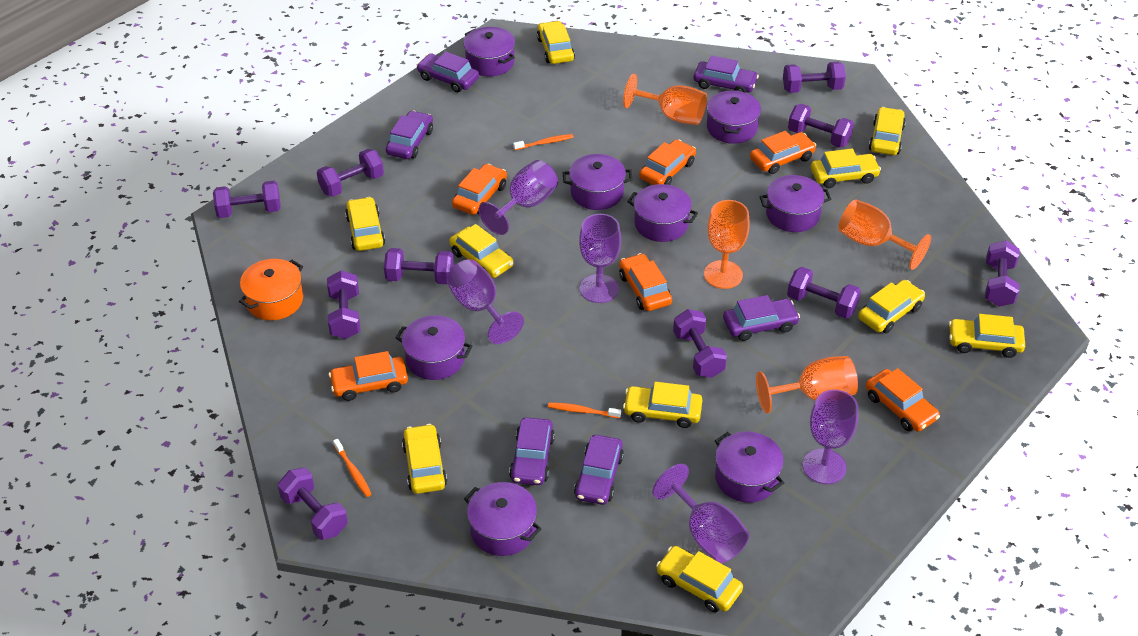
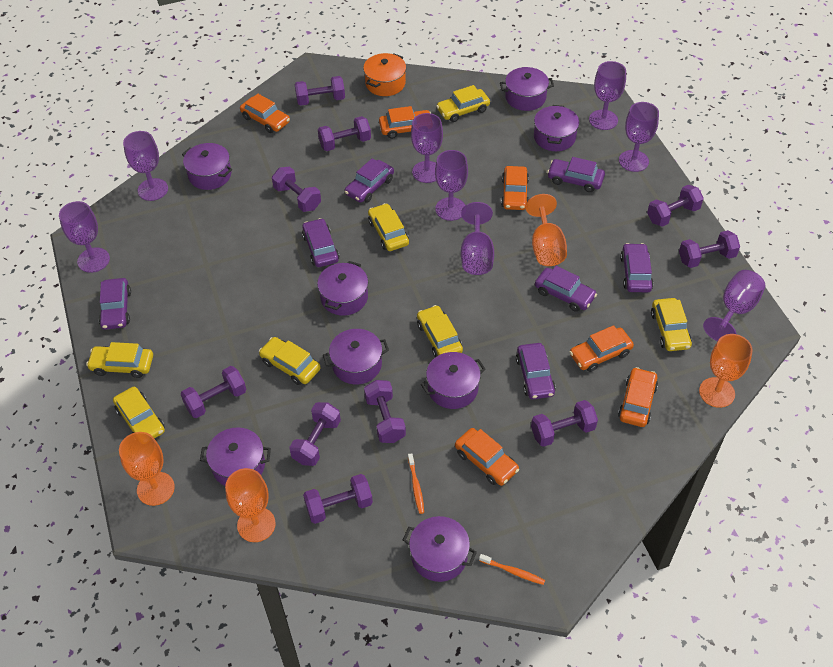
orange toothbrush: [333,439,371,497] [513,134,574,150] [548,402,621,418] = 3 -> [408,453,424,514] [479,554,545,585] = 2
purple car: [386,111,433,159] [416,52,479,92] [509,417,555,485] [574,435,624,505] [693,55,759,93] [723,295,800,341] = 6 -> [99,278,131,330] [302,218,339,267] [345,158,394,203] [516,343,556,399] [535,266,597,312] [547,157,605,192] [620,243,654,292] = 7
purple goblet: [446,259,524,344] [479,160,558,235] [579,214,621,303] [652,464,749,563] [802,389,858,484] = 5 -> [59,201,110,273] [123,131,168,201] [411,113,443,183] [435,150,468,221] [461,202,494,275] [589,61,626,130] [619,102,659,172] [703,270,765,342] = 8
yellow car: [345,197,385,251] [402,424,447,494] [449,224,513,278] [537,21,575,64] [623,382,702,428] [656,546,743,613] [811,148,881,188] [858,280,925,333] [869,107,906,155] [949,314,1025,358] = 10 -> [86,342,153,378] [113,387,165,439] [259,337,321,385] [368,203,409,251] [417,305,463,357] [436,85,490,122] [651,298,692,351] = 7

